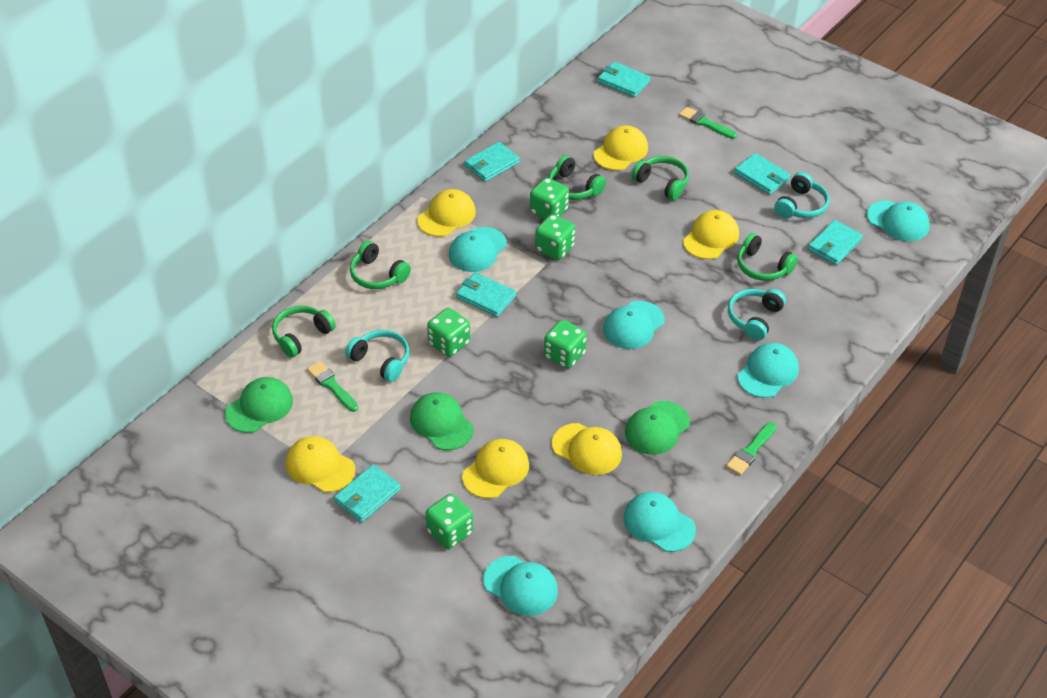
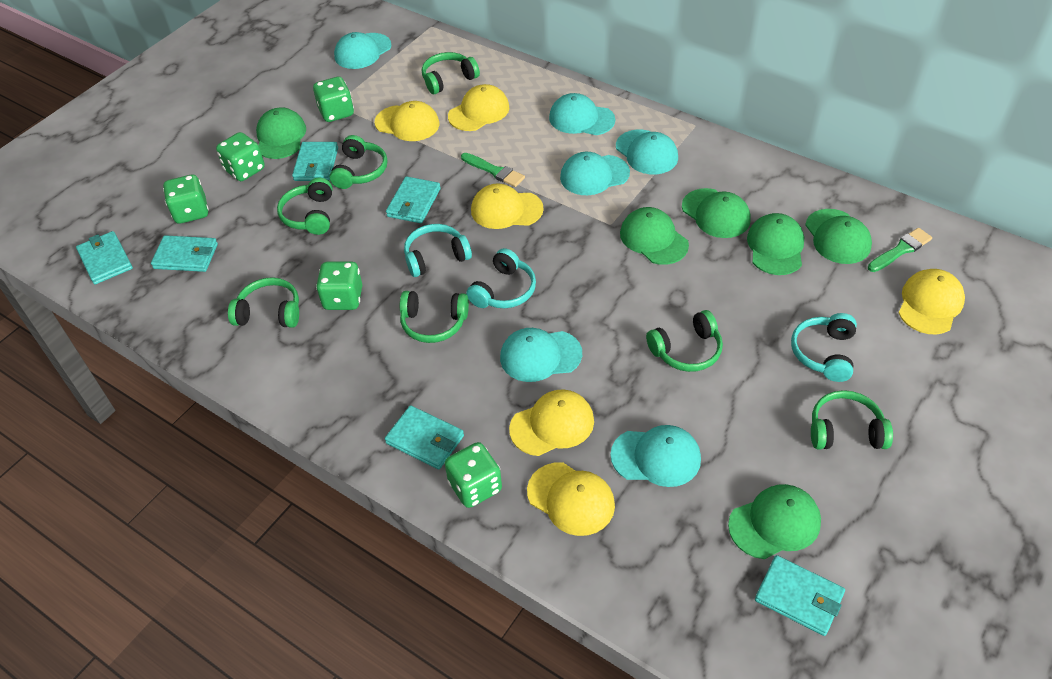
green brush: [307,361,358,412] [679,107,737,139] [726,422,776,475] = 3 -> [461,153,525,187] [868,228,932,272] = 2
green cap: [225,377,293,433] [410,392,474,450] [625,401,690,455] = 3 -> [256,107,306,159] [620,207,689,265] [682,188,751,238] [728,484,821,559] [747,213,804,275] [805,209,872,264] = 6
green headphones: [272,305,336,358] [350,241,411,289] [549,155,606,200] [632,156,689,200] [737,233,798,281] = 5 -> [228,277,299,328] [277,178,332,235] [330,135,387,189] [400,291,469,343] [422,52,480,94] [646,310,723,372] [811,390,893,449] = 7

